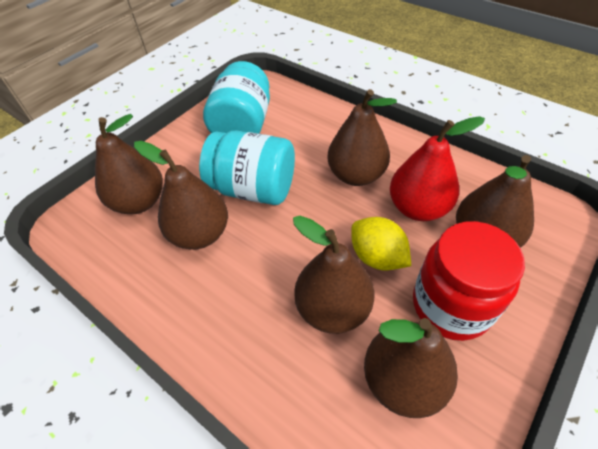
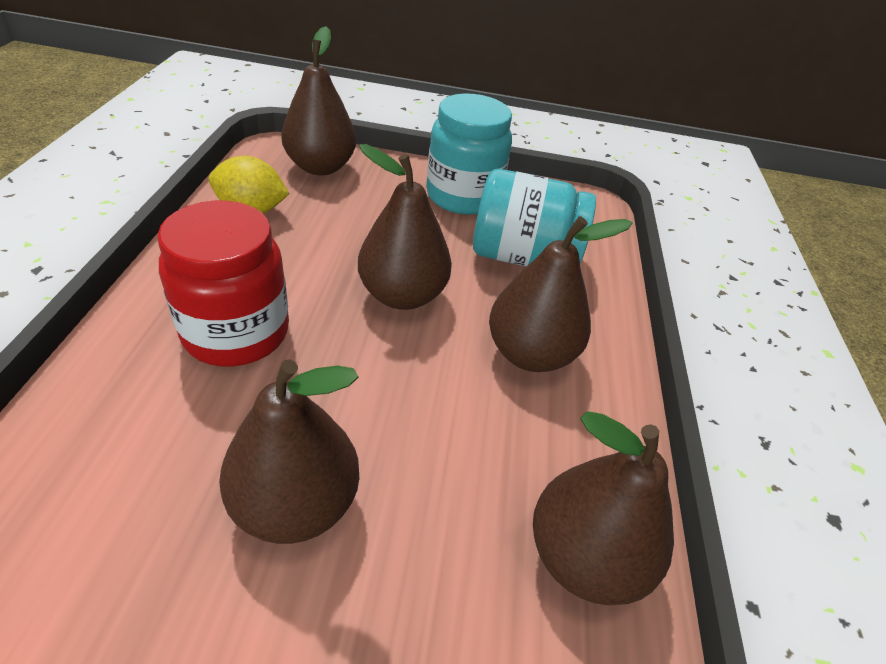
brown pear: [95,114,163,214] [134,141,228,250] [293,216,375,334] [328,89,397,186] [364,318,458,418] [456,155,534,248] = 6 -> [219,360,359,544] [281,26,356,175] [358,144,452,310] [489,216,633,372] [533,411,674,605] = 5
red pear: [390,116,485,221] = 1 -> none = 0

